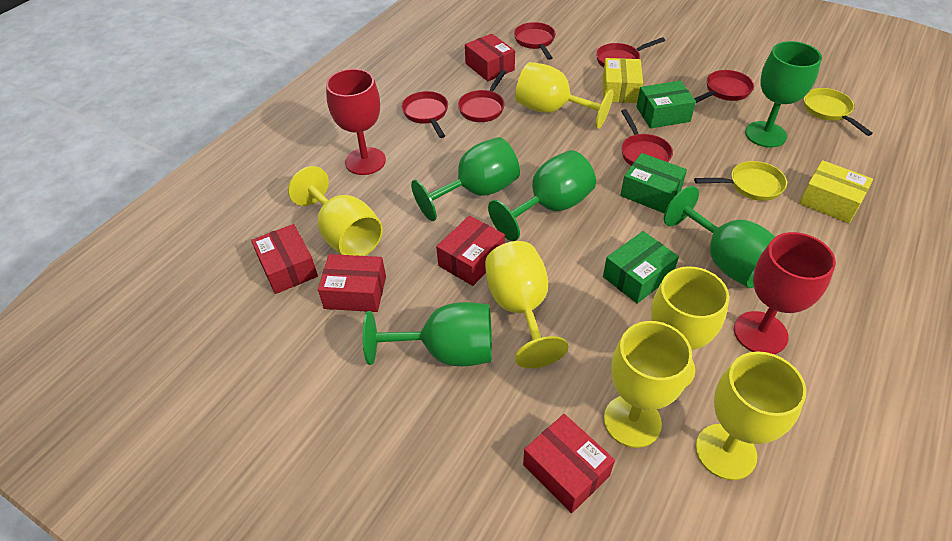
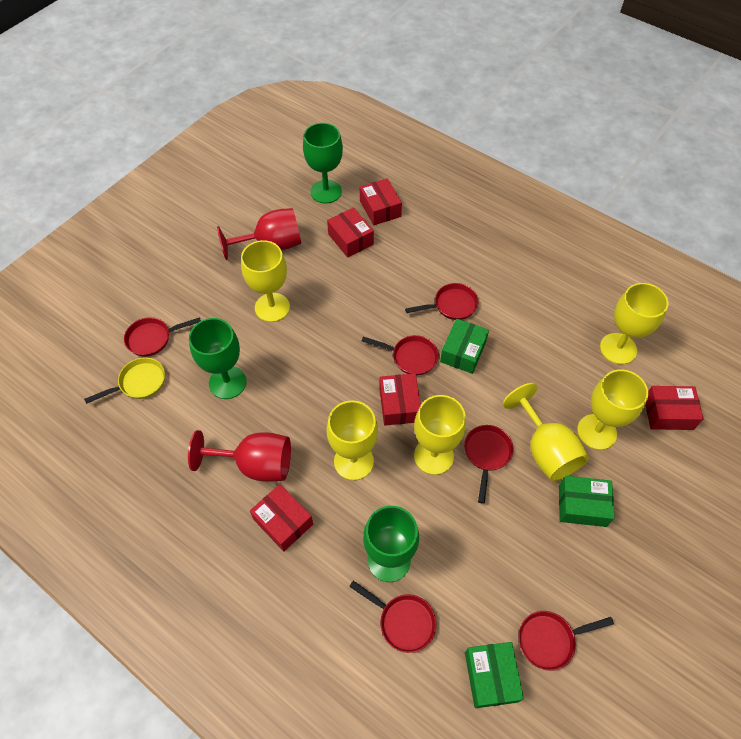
green goblet: [362,302,492,366] [411,137,520,221] [488,150,596,241] [664,186,775,288] [745,41,822,148] = 5 -> [189,318,247,399] [303,123,343,203] [363,506,419,582] = 3
yellow box: [603,58,643,103] [799,160,873,223] = 2 -> none = 0
yellow pan: [694,161,787,201] [803,88,873,136] = 2 -> [84,357,165,404] = 1

